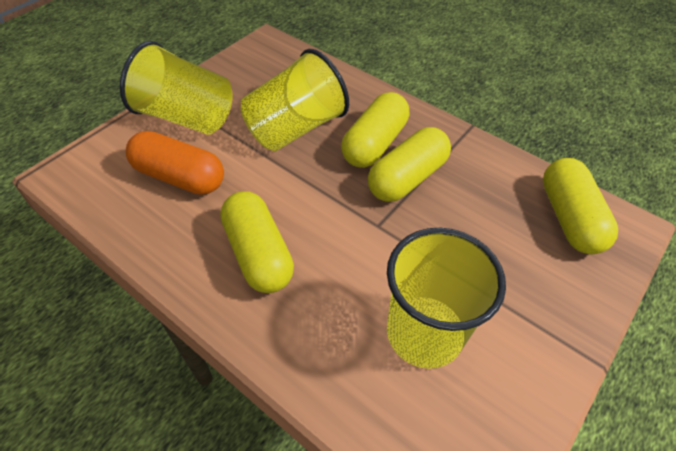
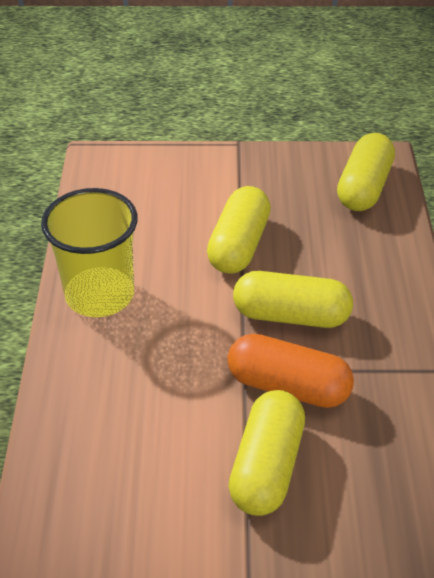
yellow cup: [120,41,233,135] [241,49,349,151] [387,228,506,369] = 3 -> [41,188,138,317] = 1

